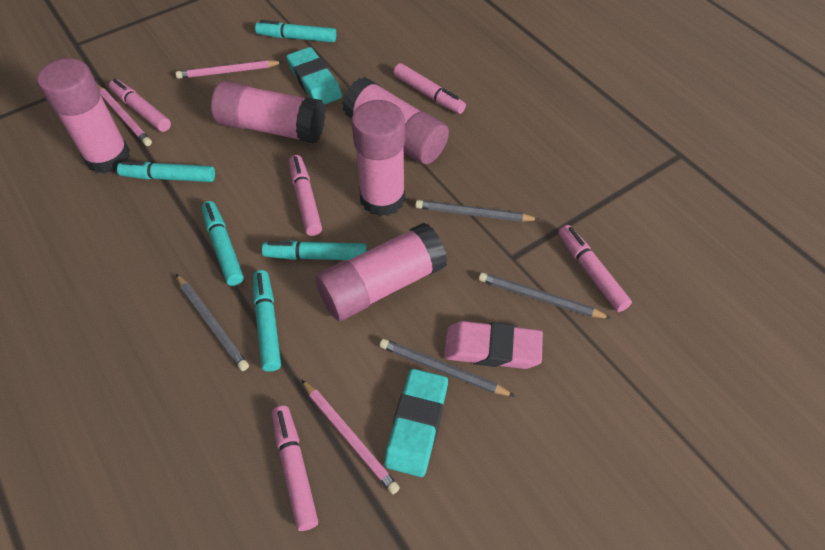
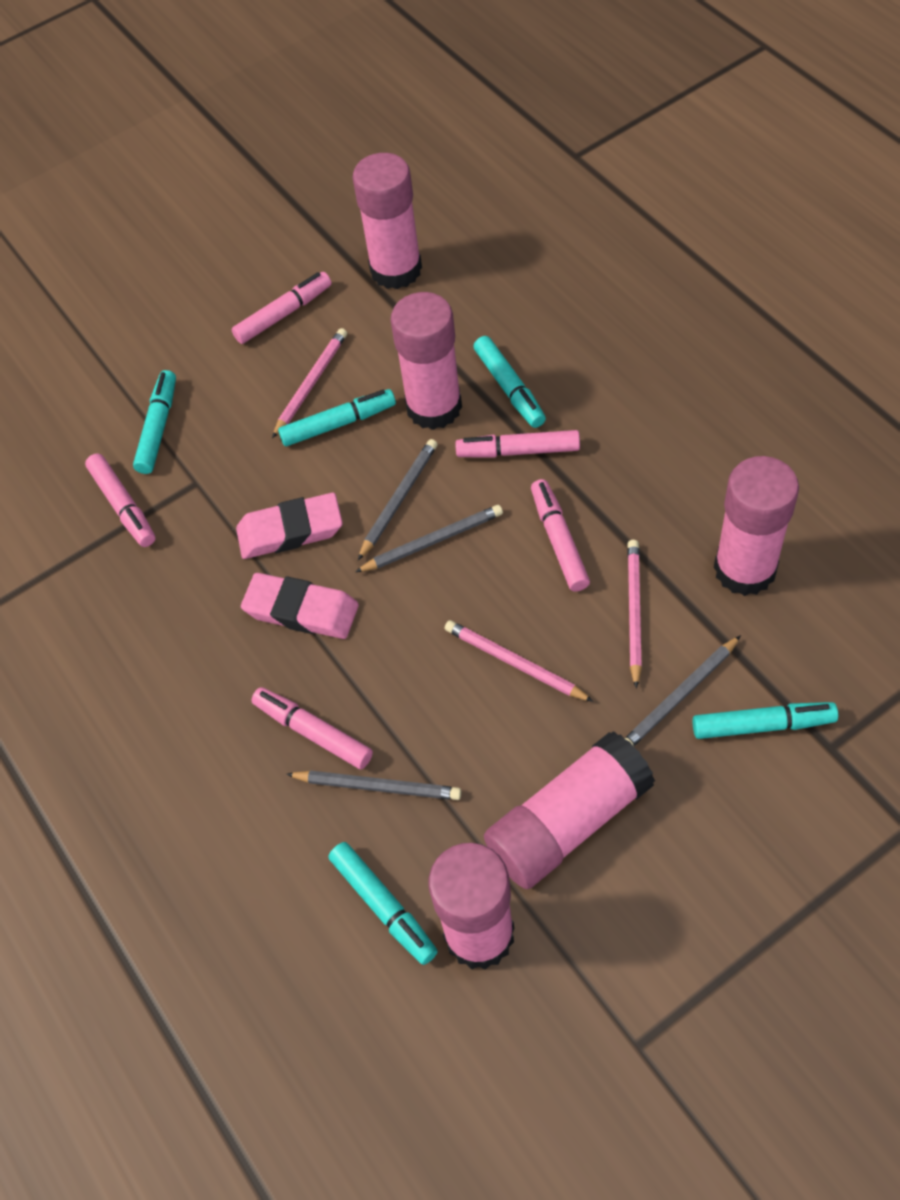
pink eraser: [444,321,543,369] = 1 -> [236,493,343,559] [241,573,359,639] = 2
turquoise eraser: [286,47,342,105] [384,369,448,477] = 2 -> none = 0

